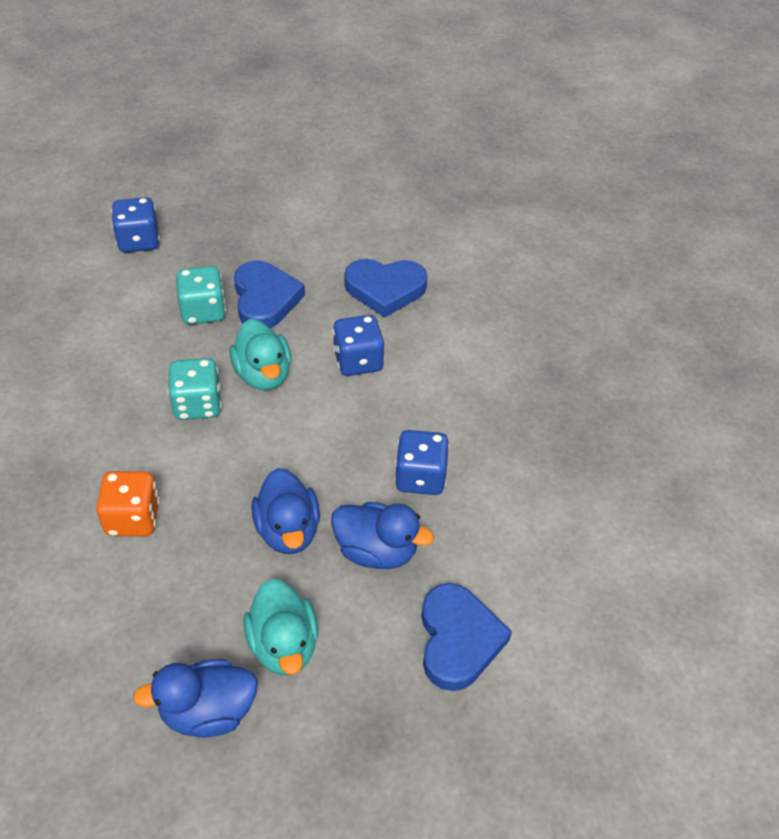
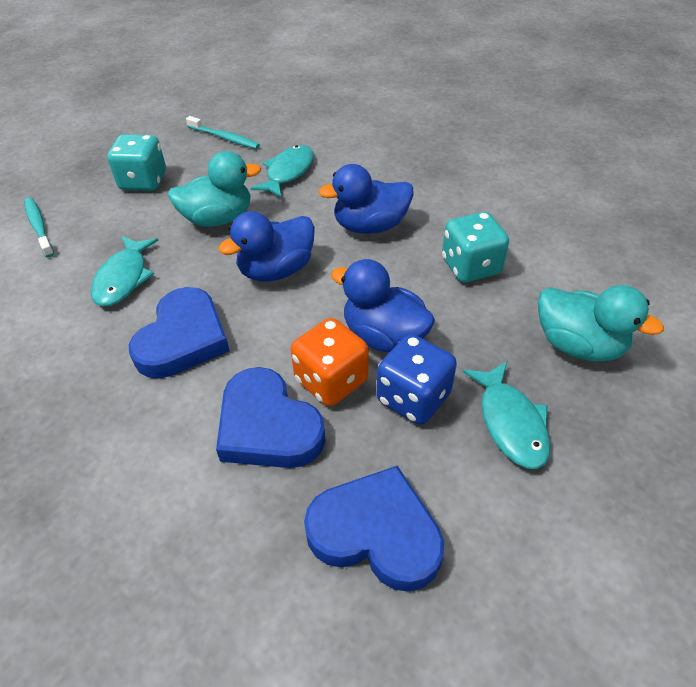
blue dice: [111,197,160,252] [333,315,385,376] [394,430,450,495] = 3 -> [377,334,457,425] = 1
turquoise fish: none = 0 -> [91,236,159,307] [250,145,314,198] [463,361,550,469] = 3
turquoise toothbrush: none = 0 -> [24,198,54,258] [186,116,260,149] = 2

